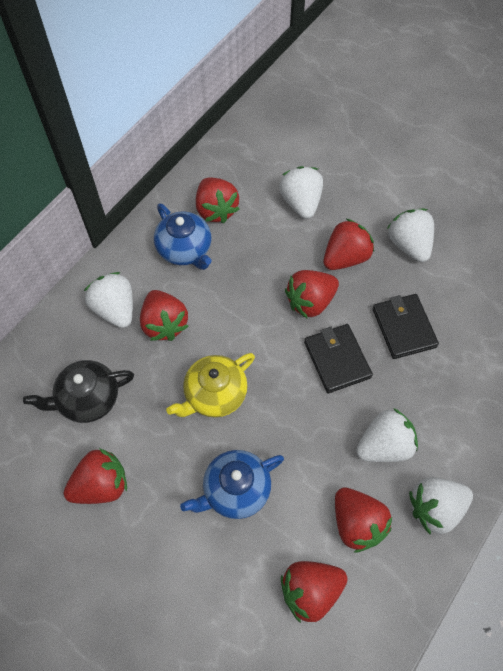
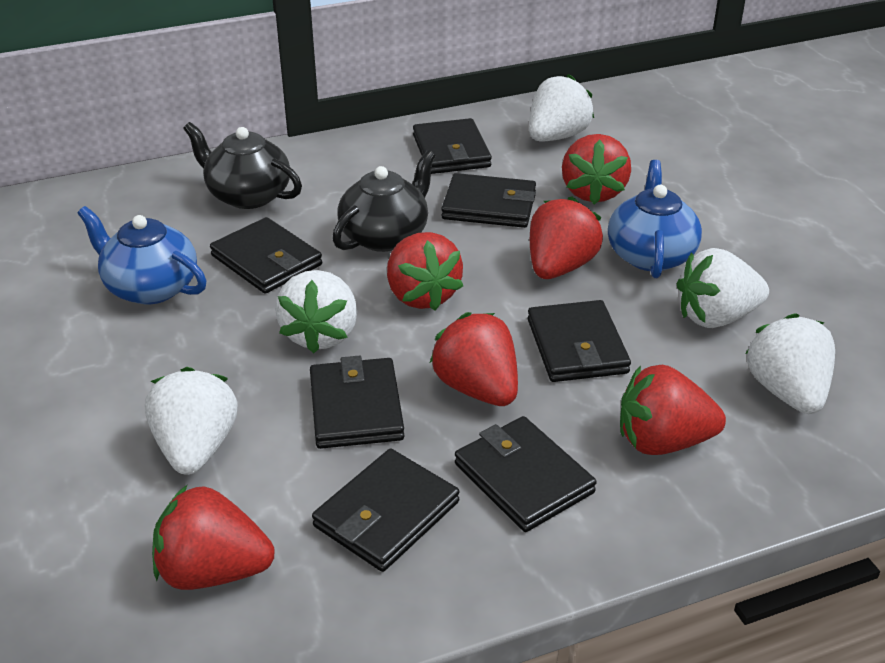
black teapot: [23,360,134,423] = 1 -> [183,122,302,209] [332,150,435,252] = 2
black wallet: [304,324,373,393] [372,294,439,359] = 2 -> [210,217,322,294] [310,356,404,449] [312,449,460,572] [413,118,492,174] [441,173,536,228] [455,416,597,532] [528,300,631,382] = 7
red strawberry: [64,448,127,504] [140,290,189,341] [196,177,239,223] [281,561,348,623] [285,270,339,318] [324,219,374,270] [335,488,392,553] = 7 -> [152,485,275,590] [387,232,463,311] [430,312,518,406] [530,196,603,279] [562,134,631,205] [620,365,726,455] = 6
yellow teapot: [166,353,255,418] = 1 -> none = 0

